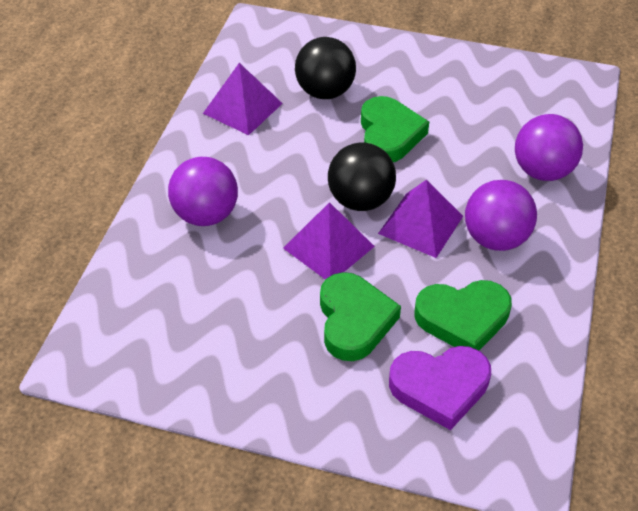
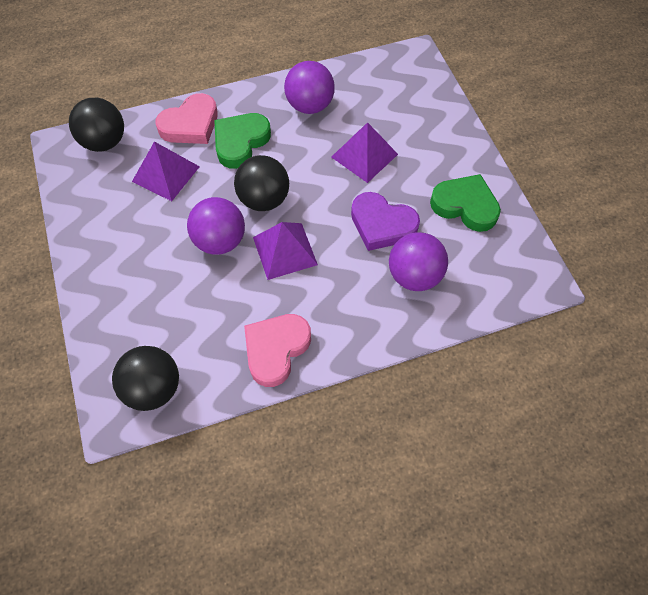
black ball: [295,37,356,99] [328,143,396,211] = 2 -> [69,98,124,152] [112,346,179,411] [234,155,289,211] = 3
green heart: [320,272,401,361] [361,96,429,162] [415,280,512,350] = 3 -> [214,113,271,169] [430,174,501,232] = 2
pink heart: none = 0 -> [155,93,218,144] [244,314,311,387] = 2

